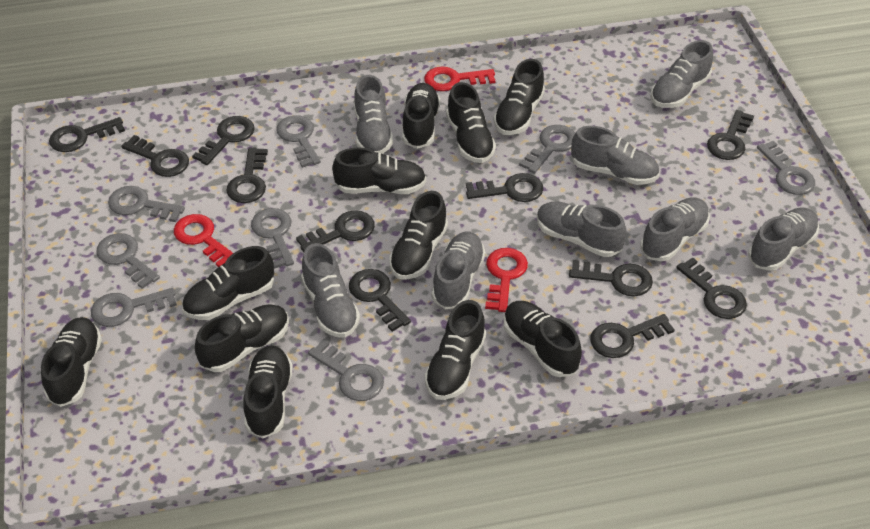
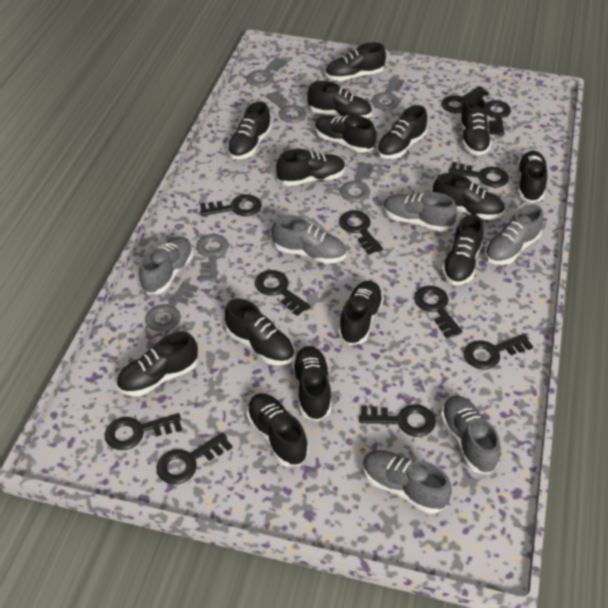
black shoe: [41,317,102,407] [182,246,274,320] [195,304,289,372] [243,345,293,438] [332,147,426,194] [389,191,448,280] [402,83,440,149] [425,300,486,400] [446,82,496,163] [494,59,545,135] [503,301,582,377] = 11 -> [117,332,198,396] [225,299,294,365] [227,101,272,159] [246,393,308,467] [276,149,346,186] [292,346,332,421] [308,81,372,118] [315,115,376,152] [325,43,386,81] [338,281,384,345] [377,105,427,159] [433,173,505,220] [442,214,484,285] [459,95,492,155] [517,151,547,203] = 15
grey key: [91,288,177,327] [96,233,160,289] [108,186,185,222] [251,208,294,269] [276,115,321,168] [308,340,384,401] [519,125,575,174] [757,141,815,195] = 8 -> [145,281,198,332] [196,234,229,282] [247,57,287,87] [266,91,307,123] [340,162,374,202] [372,77,404,110] = 6
grey shoe: [301,243,360,338] [354,75,393,154] [432,232,485,310] [537,202,627,257] [571,126,659,185] [640,197,710,262] [651,40,713,108] [748,207,819,271] = 8 -> [139,237,193,294] [272,215,346,264] [362,450,452,514] [383,192,457,232] [440,395,501,474] [484,204,543,265] = 6
red key: [174,214,233,267] [424,67,495,91] [485,248,528,312] = 3 -> none = 0

